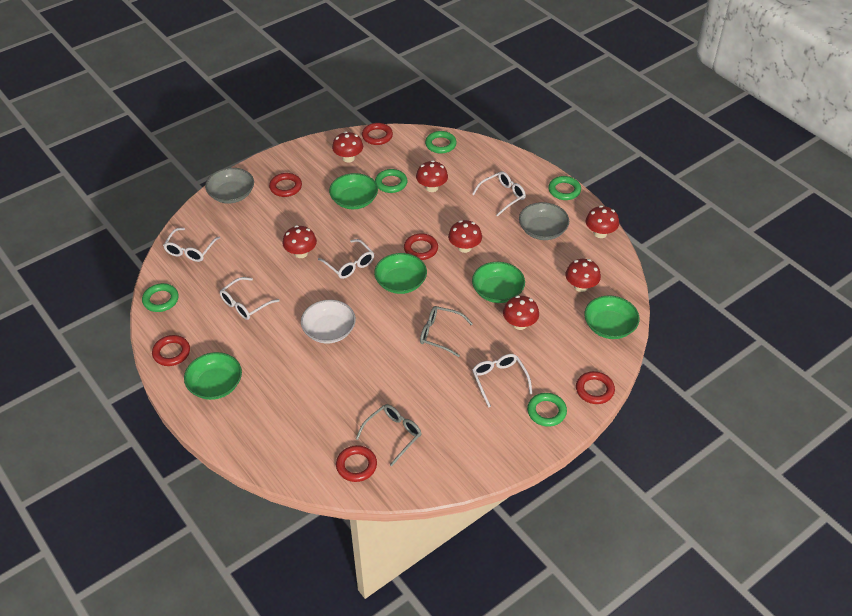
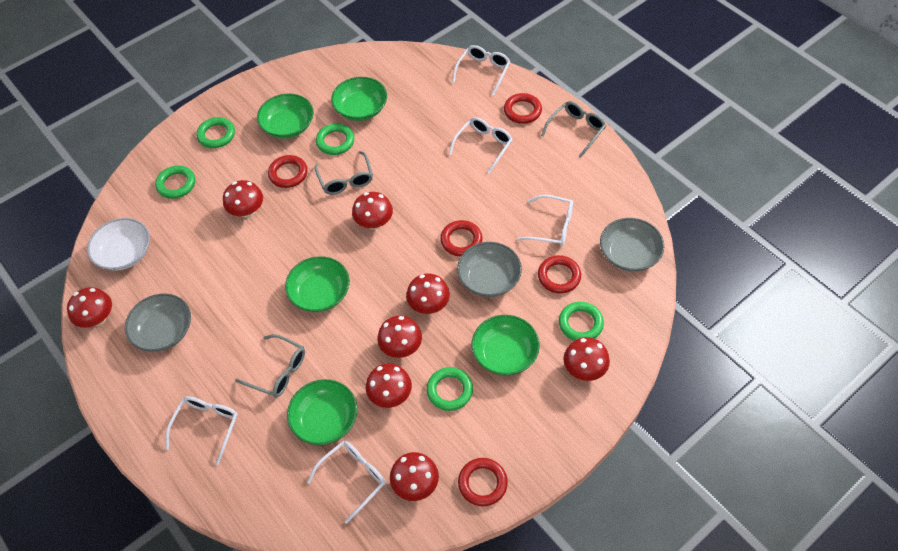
grey bowl: [205,168,254,203] [519,202,569,240] = 2 -> [125,294,191,352] [457,242,522,297] [600,218,664,272] = 3
grey glasses: [356,404,422,467] [420,306,473,357] = 2 -> [235,334,305,398] [314,151,373,195] [541,101,606,158] = 3
red mushroom: [283,225,317,258] [332,131,363,162] [416,160,448,192] [448,220,482,253] [503,296,539,330] [566,259,601,292] [586,205,619,238] = 7 -> [67,287,112,328] [223,180,263,218] [352,192,393,230] [366,363,412,408] [377,316,422,358] [390,452,439,501] [406,274,450,314] [563,337,610,381] = 8
red ring: [152,335,190,366] [269,173,302,197] [336,445,377,482] [362,123,393,145] [404,233,438,260] [576,371,615,404] = 6 -> [268,155,308,188] [440,220,482,256] [458,458,508,506] [504,93,542,124] [538,255,581,294] = 5

